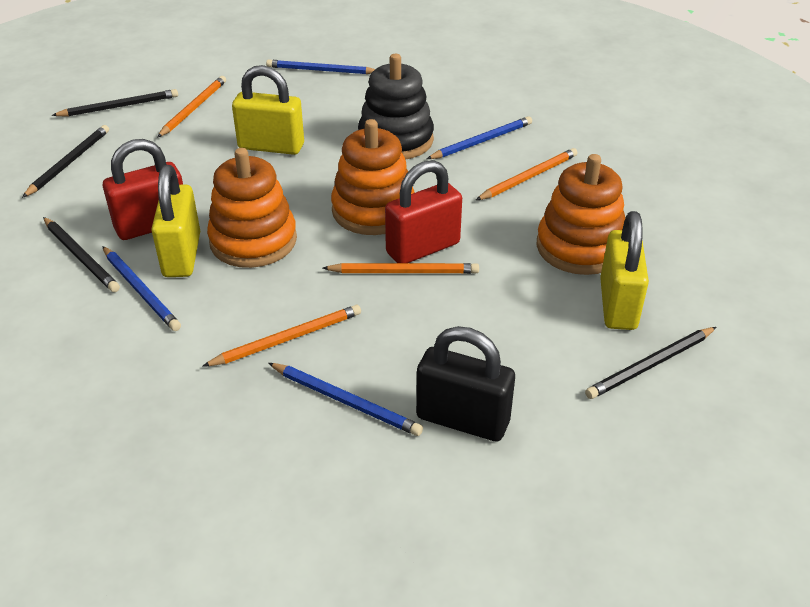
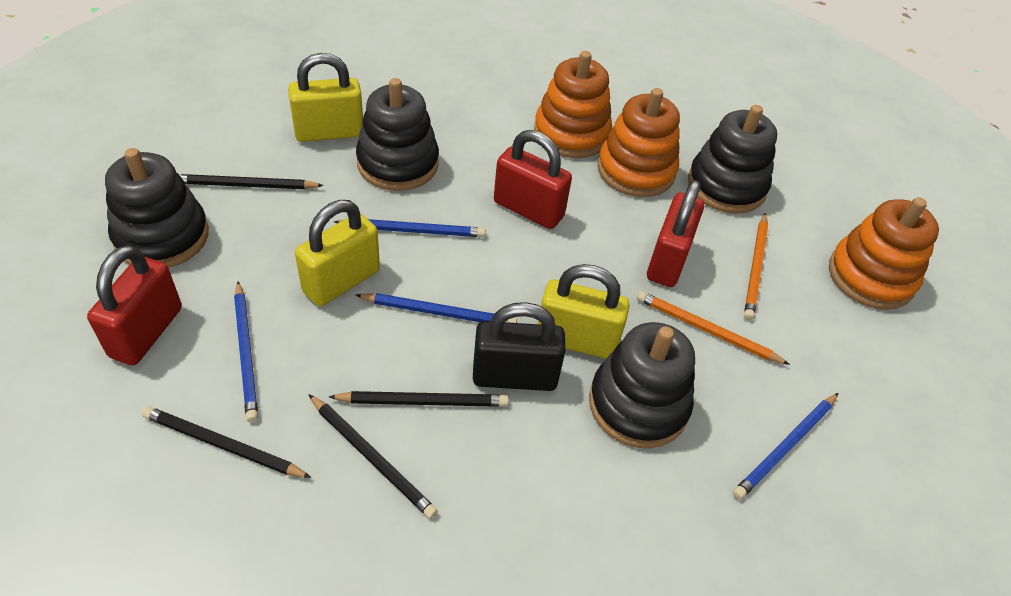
black stacking toy: [358,54,434,160] = 1 -> [105,148,209,268] [356,78,439,191] [589,322,695,448] [688,105,777,214] = 4
orange pencil: [157,76,226,138] [202,305,361,367] [323,263,479,274] [476,148,578,200] = 4 -> [637,291,790,365] [744,213,768,321] = 2
red padlock: [103,139,183,240] [385,160,462,263] = 2 -> [87,245,182,365] [494,130,572,229] [647,180,704,287] = 3

